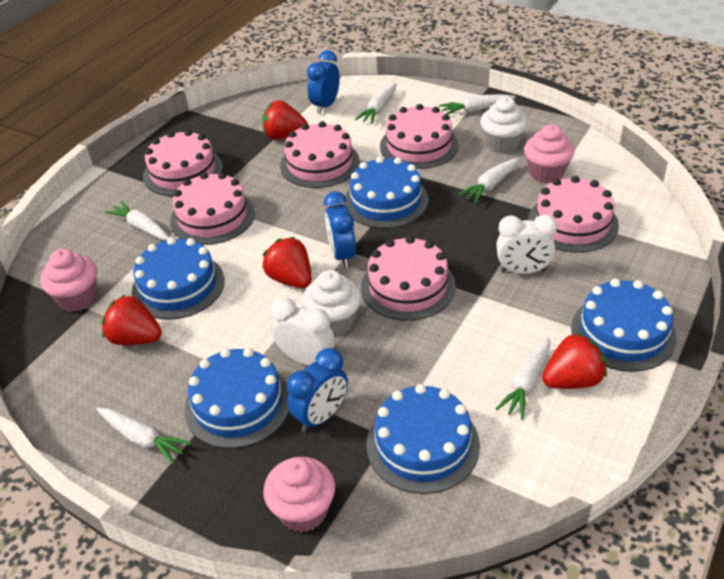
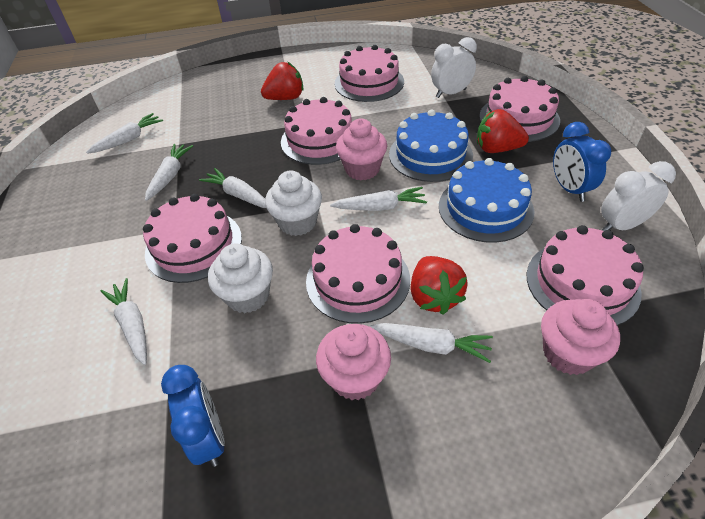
blue cake: [131,237,225,320] [185,348,289,448] [344,156,428,228] [366,384,480,494] [571,279,677,372] = 5 -> [389,109,473,182] [439,158,534,243] = 2
blue clock: [287,348,348,432] [307,50,340,114] [324,191,356,268] = 3 -> [161,365,225,467] [553,122,611,202] = 2
red strawberry: [102,294,162,345] [262,100,308,140] [262,237,311,288] [542,332,607,389] = 4 -> [261,62,304,100] [410,256,468,315] [477,109,529,153] = 3

